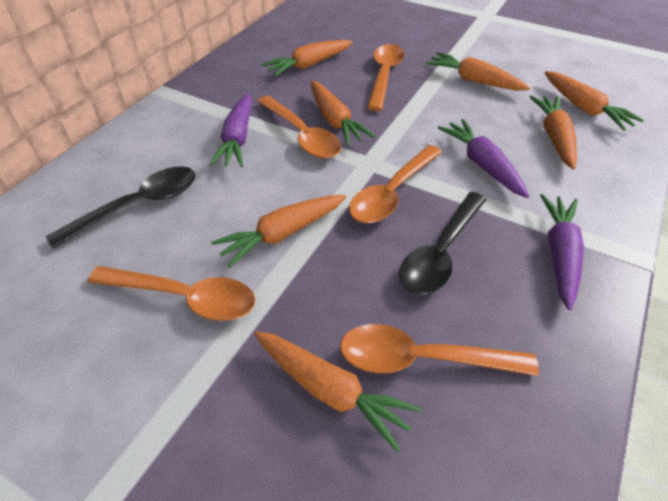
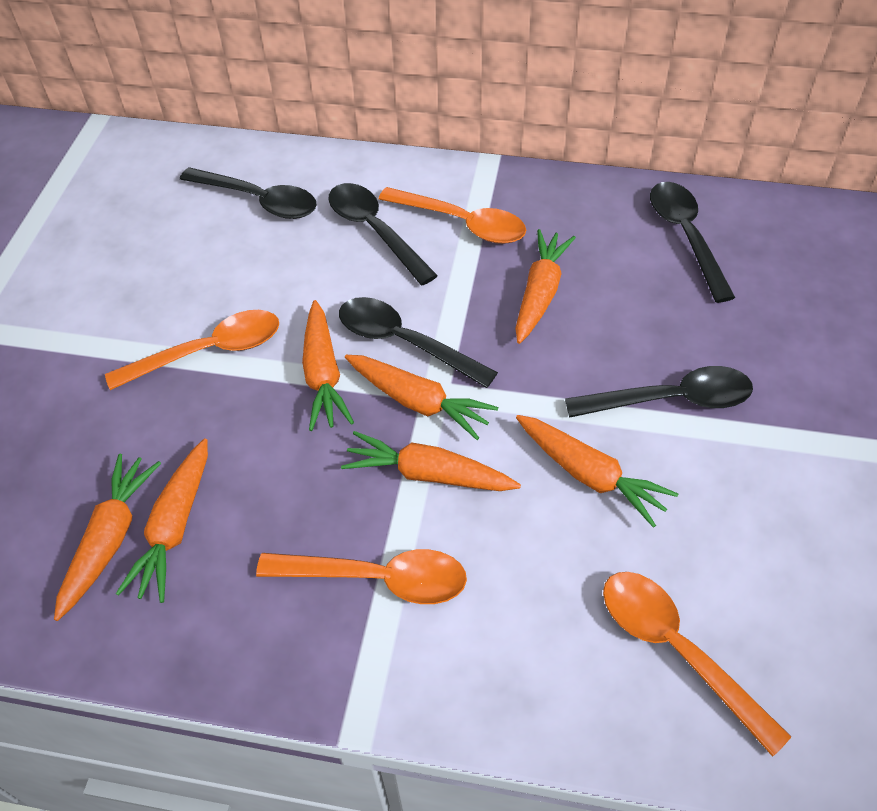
black spoon: [46,167,196,249] [399,192,487,294] = 2 -> [180,167,317,219] [328,183,438,285] [339,297,498,388] [565,366,753,418] [650,182,735,303] = 5
orange spoon: [88,266,255,321] [257,96,341,158] [340,324,539,376] [349,145,442,223] [367,44,405,111] = 5 -> [105,310,279,390] [256,549,467,604] [379,187,526,244] [603,572,791,757] = 4
purple carrot: [209,94,252,167] [438,119,529,198] [540,194,584,310] = 3 -> none = 0

